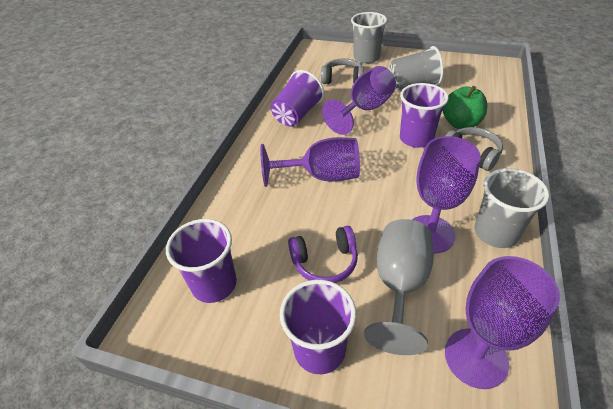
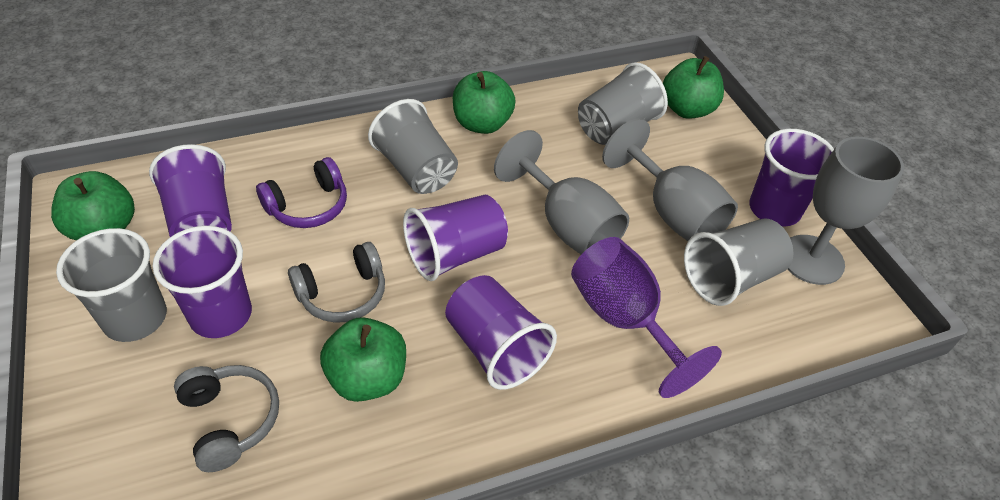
green apple: [443,86,488,129] = 1 -> [51,171,135,241] [320,317,406,402] [453,71,516,134] [663,56,724,119] = 4
grey cup: [351,12,387,64] [389,46,444,90] [474,168,549,248] = 3 -> [56,228,167,342] [368,99,458,194] [578,62,668,145] [684,218,794,306] = 4
grey goblet: [364,219,434,355] = 1 -> [494,130,629,254] [602,118,738,241] [787,137,904,285] = 3
purple cup: [166,219,237,303] [271,70,324,127] [280,280,356,374] [400,83,449,148] = 4 -> [149,144,232,237] [153,226,252,338] [403,195,508,281] [445,275,557,390] [749,129,834,227] = 5
purple goblet: [260,137,360,187] [322,66,396,135] [412,136,481,253] [445,256,560,389] = 4 -> [571,237,722,398] = 1

